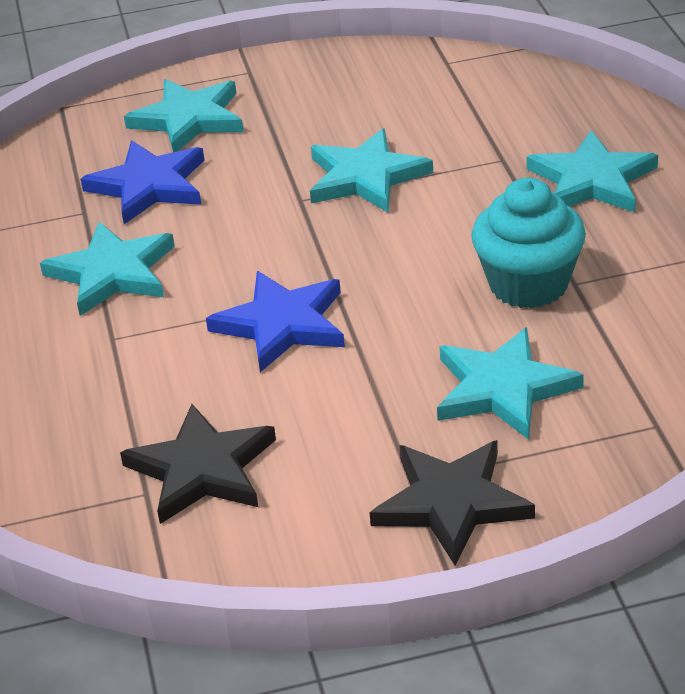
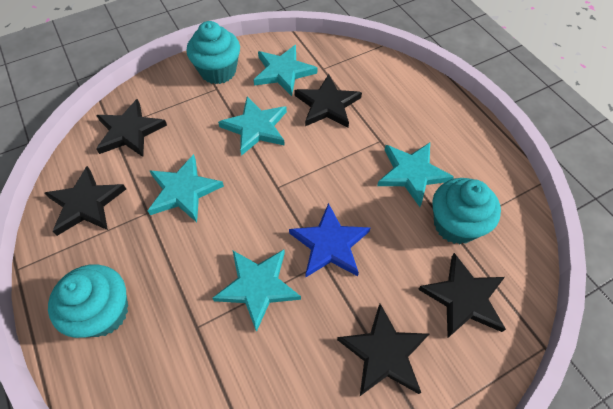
black star: [120,404,276,524] [370,440,535,565] = 2 -> [45,166,126,236] [96,99,167,157] [294,74,362,128] [337,304,429,396] [418,253,506,338] = 5
blue star: [81,140,205,224] [206,271,345,372] = 2 -> [289,203,371,277] = 1
turquoise cupcake: [471,178,586,308] = 1 -> [48,264,128,338] [187,21,240,84] [432,178,501,244] = 3

